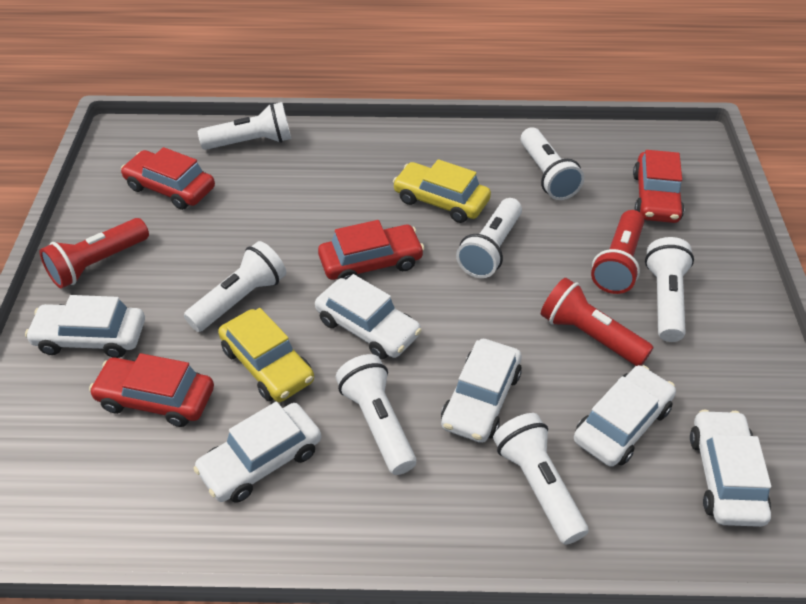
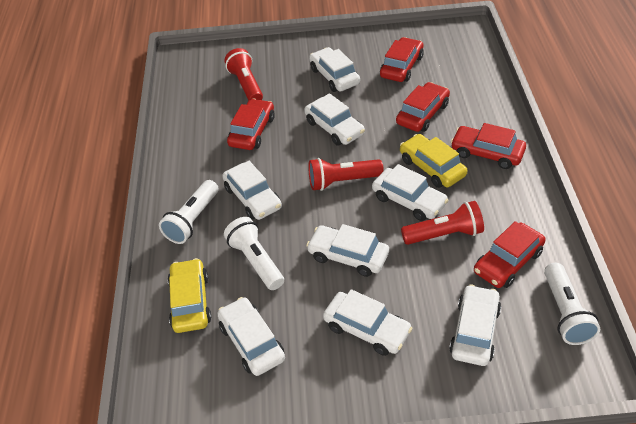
red car: [89,353,214,427] [121,147,215,210] [318,220,424,280] [633,150,684,223] = 4 -> [227,99,275,150] [380,37,424,82] [396,82,450,132] [451,123,526,169] [474,221,546,288] = 5
white car: [25,295,145,358] [193,402,321,503] [315,274,422,359] [441,339,522,443] [574,365,676,467] [690,409,771,527] = 6 -> [217,297,285,376] [222,161,282,220] [304,93,365,146] [306,224,389,277] [309,47,360,92] [323,289,412,356] [372,164,448,221] [449,284,501,366] = 8
white flashlight: [184,241,286,332] [198,102,291,150] [336,354,416,475] [456,198,522,278] [493,413,589,545] [521,127,584,200] [645,237,694,342] = 7 -> [159,180,218,244] [224,217,284,290] [544,263,600,345] = 3

